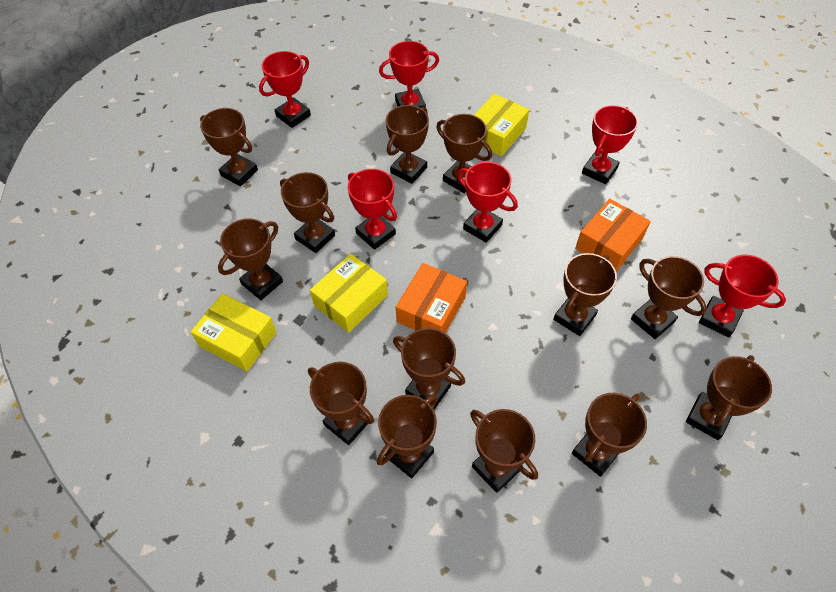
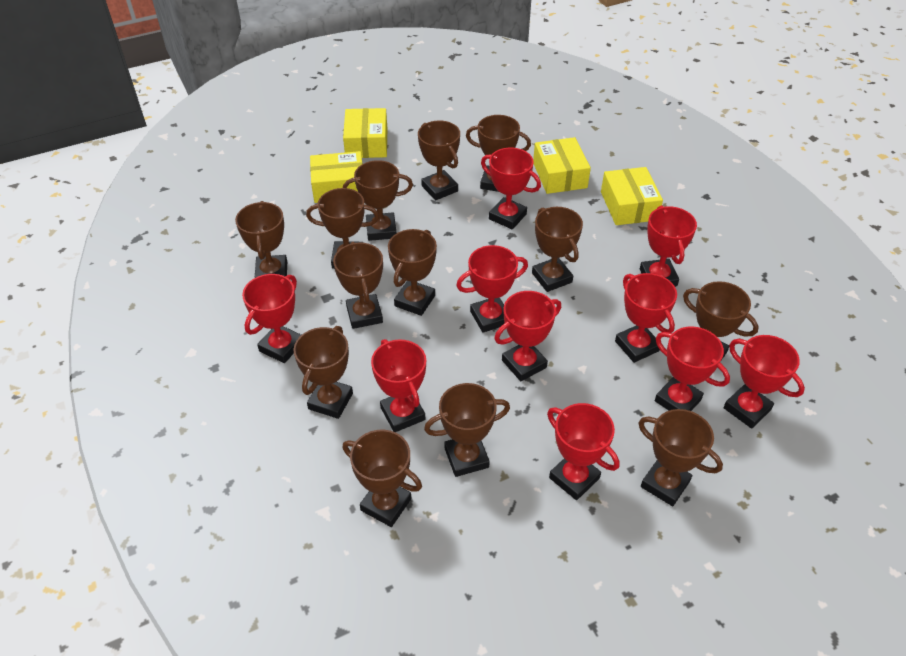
orange box: [396,263,467,333] [575,199,651,271] = 2 -> none = 0
red trophy: [259,51,311,128] [347,169,397,250] [379,41,439,108] [457,162,518,243] [582,105,638,184] [699,255,786,338] = 6 -> [242,274,301,363] [371,339,426,432] [456,245,528,333] [481,148,541,229] [494,291,561,381] [547,403,619,500] [615,273,677,363] [640,206,697,287] [655,327,730,411] [723,335,805,429] = 10
yellow box: [191,293,277,371] [310,254,388,333] [474,94,529,156] = 3 -> [310,151,363,203] [343,108,387,158] [533,137,591,194] [601,167,663,225] = 4

